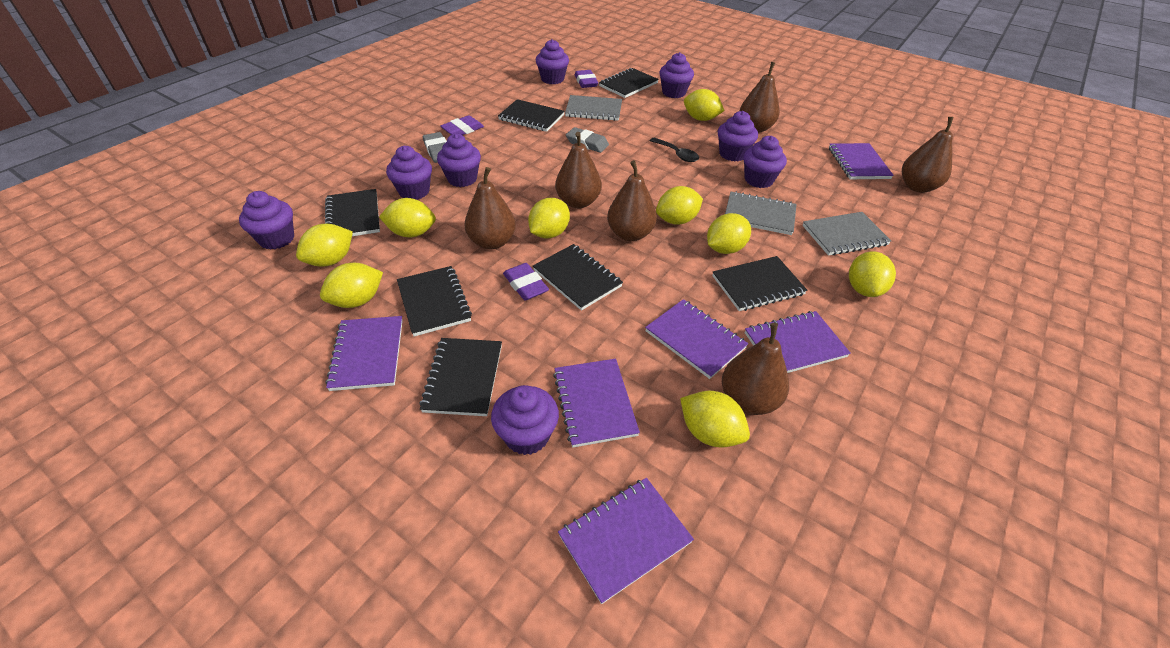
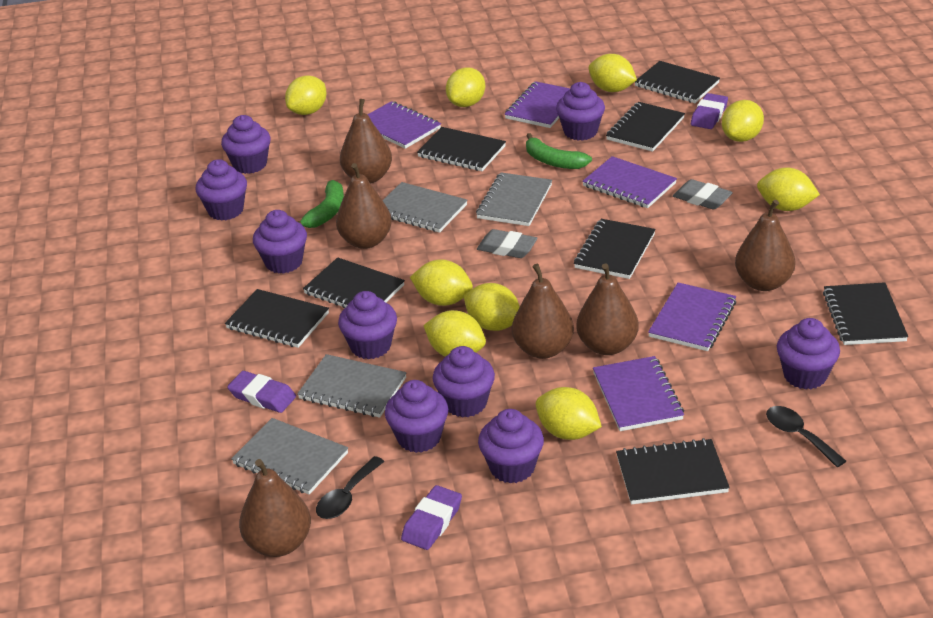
black notebook: [325,189,380,236] [397,266,472,336] [419,338,502,416] [498,99,565,132] [533,244,623,311] [599,68,659,98] [712,256,807,311] = 7 -> [225,289,329,348] [303,257,405,308] [417,127,506,171] [574,219,656,279] [606,102,685,152] [616,438,730,504] [635,61,720,103] [823,282,908,345] = 8
black spoon: [650,137,699,162] = 1 -> [316,456,385,519] [766,406,846,467] = 2
green banana: none = 0 -> [298,180,344,228] [526,133,592,169] = 2
grey notebook: [565,95,622,121] [725,191,796,235] [802,212,891,256] = 3 -> [231,418,348,495] [297,354,407,418] [383,182,467,233] [476,172,552,226] = 4
purple cupcake: [239,191,294,250] [386,146,432,200] [437,134,481,187] [491,385,559,455] [536,39,569,84] [659,52,694,98] [718,111,758,161] [743,136,787,188] = 8 -> [196,159,247,221] [221,115,271,174] [253,210,307,274] [338,291,397,359] [385,380,448,453] [433,346,495,417] [478,409,544,484] [556,82,605,141] [777,318,840,390] = 9
purple notebook: [325,316,403,391] [553,359,640,448] [558,478,694,604] [645,299,748,379] [745,311,851,373] [829,143,894,179] = 6 -> [367,101,441,149] [504,81,570,128] [582,156,677,208] [593,356,684,431] [648,282,736,351] = 5

